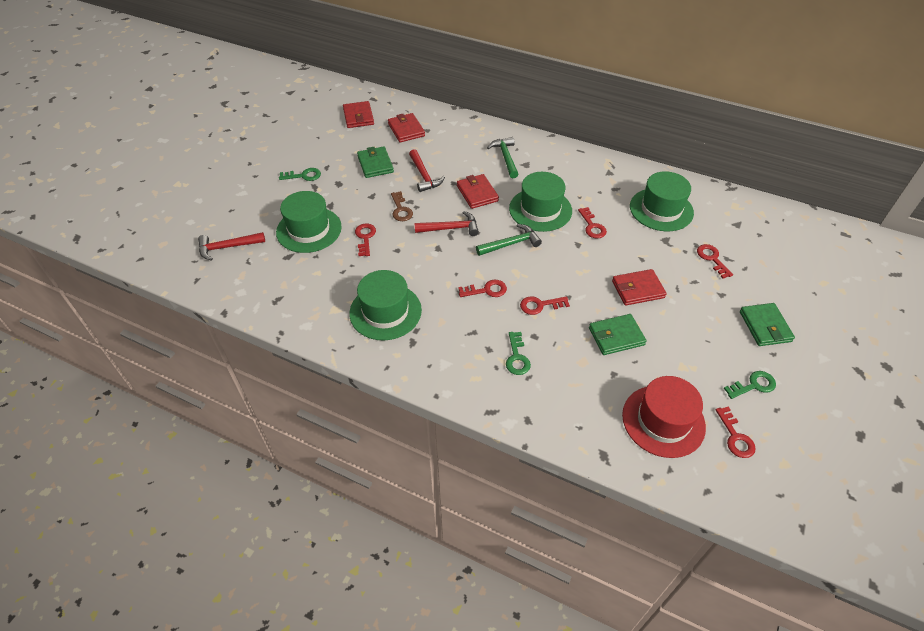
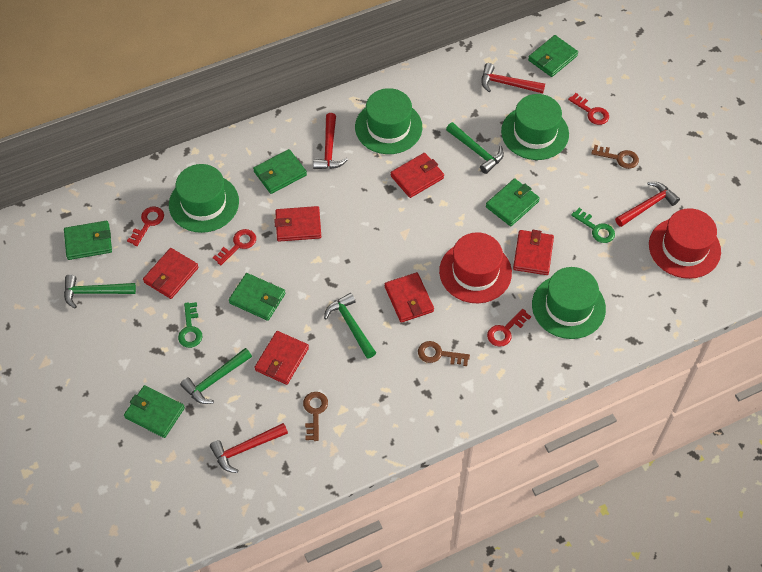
brown key: [391,191,413,221] = 1 -> [303,392,328,441] [418,341,470,366] [591,145,639,169] = 3
green hammer: [476,224,542,256] [487,137,519,179] = 2 -> [64,275,136,308] [180,348,252,404] [324,293,376,359] [446,122,504,174] = 4
green key: [279,168,321,181] [506,332,531,375] [724,371,776,399] = 3 -> [178,302,202,348] [571,208,615,243] = 2
green wallet: [357,146,394,178] [589,314,646,355] [740,303,795,346] = 3 -> [64,221,112,260] [124,385,185,438] [229,273,286,321] [253,149,307,194] [486,178,540,226] [528,35,578,77] = 6
red hammer: [198,232,265,261] [409,149,445,192] [414,211,479,236] = 3 -> [210,423,288,473] [313,113,348,169] [481,63,545,93] [615,182,680,227] = 4
red hat: [622,376,706,458] = 1 -> [439,232,512,303] [649,208,721,279] = 2
red key: [355,223,376,256] [458,280,507,297] [520,296,570,315] [578,207,607,239] [697,244,733,279] [716,406,756,458] = 6 -> [127,206,164,246] [213,229,256,265] [487,309,531,347] [568,93,609,125] = 4
red wallet: [343,101,374,128] [388,113,425,143] [457,174,499,209] [612,269,667,306] = 4 -> [143,248,199,299] [255,331,309,385] [274,206,321,242] [385,272,434,323] [391,153,444,198] [513,230,554,275] = 6

